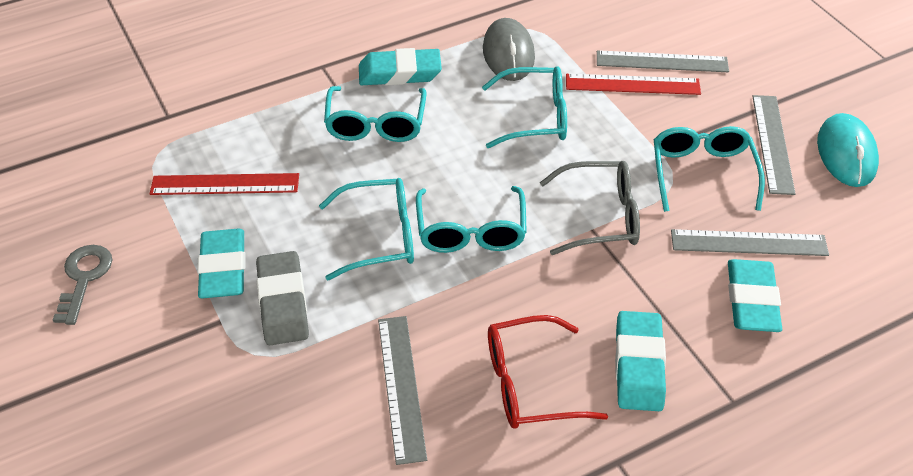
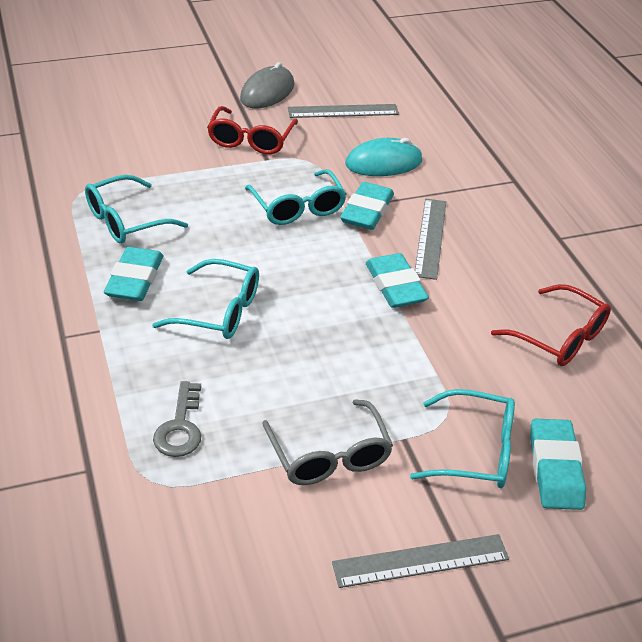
grey eraser: [256,251,309,345] = 1 -> none = 0
grey ruler: [378,316,427,465] [597,50,729,72] [671,229,829,256] [753,95,796,195] = 4 -> [288,104,399,118] [332,534,509,588] [415,199,446,280] = 3
red glasses: [488,315,608,429] = 1 -> [207,106,298,154] [491,284,611,366] = 2
red ruler: [150,173,299,195] [566,74,701,95] = 2 -> none = 0
turquoise glasses: [319,178,414,280] [324,86,427,142] [416,186,527,253] [482,66,567,148] [654,126,765,212] = 5 -> [85,175,188,244] [152,259,259,339] [245,169,346,225] [410,389,515,488] = 4

